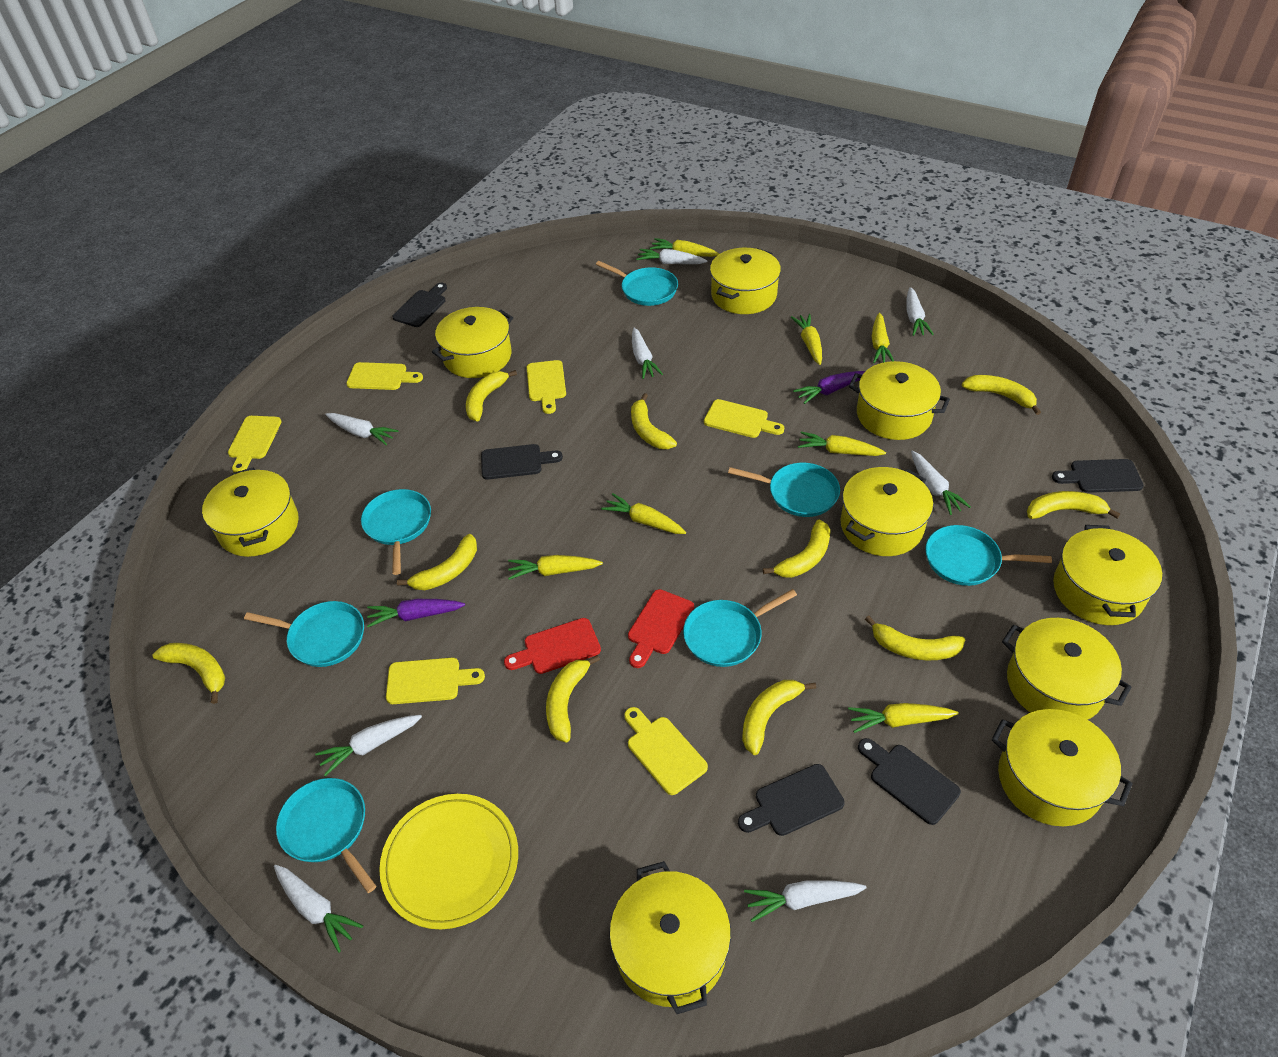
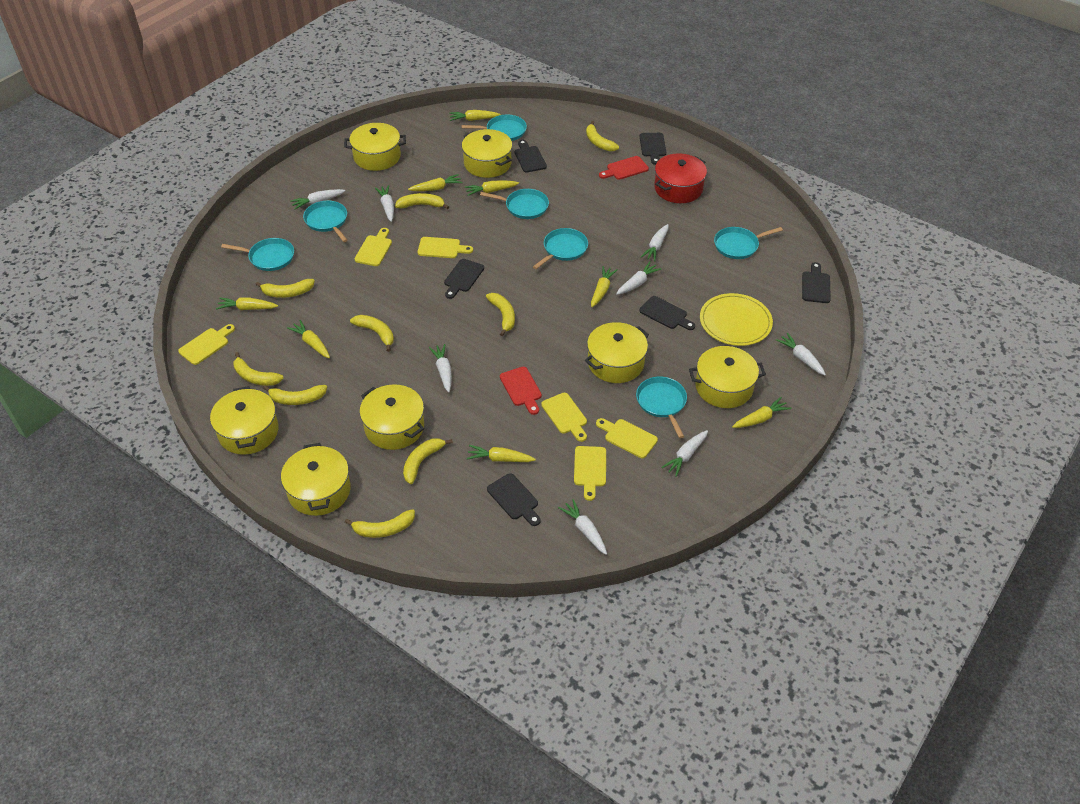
black cutting board: [392,283,447,327] [481,444,563,480] [738,764,845,836] [858,738,961,825] [1052,459,1144,493] = 5 -> [444,259,484,299] [487,473,541,526] [515,140,547,172] [639,133,666,165] [639,296,695,330] [802,262,831,303] = 6
purple carrot: [367,599,465,627] [793,371,865,404] = 2 -> none = 0
red pot: none = 0 -> [654,153,707,203] = 1
yellow banana: [152,643,225,704] [397,534,477,590] [466,370,517,421] [546,655,600,742] [631,393,677,449] [742,680,816,755] [763,519,830,578] [865,616,965,660] [962,375,1041,415] [1027,491,1120,519] = 10 -> [234,352,284,386] [255,279,315,298] [263,385,327,405] [345,509,415,538] [350,315,394,352] [395,193,449,209] [403,438,453,484] [486,293,515,336] [586,121,619,151] = 9
yellow carrot: [508,555,603,580] [601,493,686,534] [650,238,719,257] [791,314,822,365] [798,432,886,456] [848,703,959,733] [871,313,894,363] = 7 -> [216,297,278,310] [287,320,330,358] [408,174,463,191] [449,110,500,121] [464,180,519,196] [467,445,536,462] [591,266,618,307] [732,397,792,428] = 8
yellow pot: [202,468,299,557] [432,307,513,378] [609,861,731,1014] [710,248,781,314] [841,467,933,556] [849,361,950,440] [992,709,1133,826] [1002,618,1132,720] [1053,525,1162,625] = 9 -> [210,386,279,455] [281,443,351,516] [344,123,406,171] [360,384,424,450] [462,129,512,178] [585,322,649,383] [689,346,766,408] = 7

